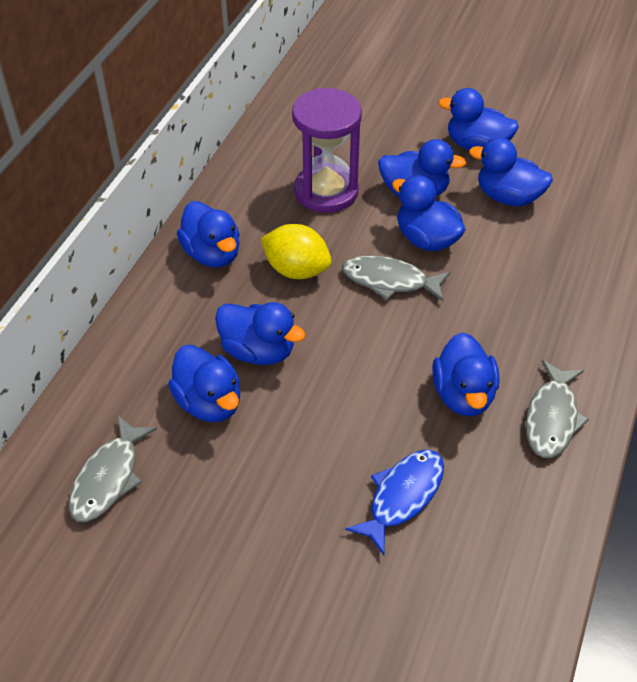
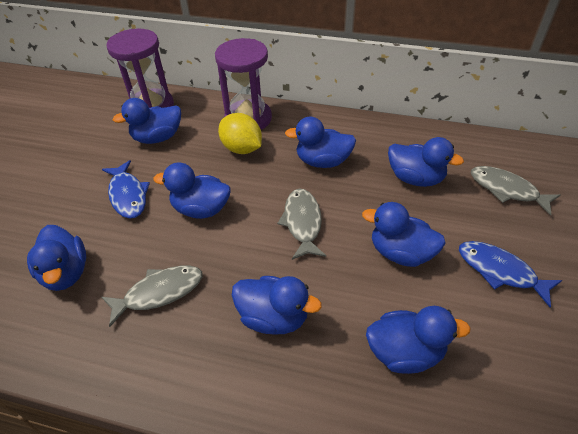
blue fish: [345,450,444,555] = 1 -> [102,160,150,218] [459,241,562,307] = 2
purple hourglass: [292,88,362,213] = 1 -> [106,29,174,108] [215,38,272,130] = 2

